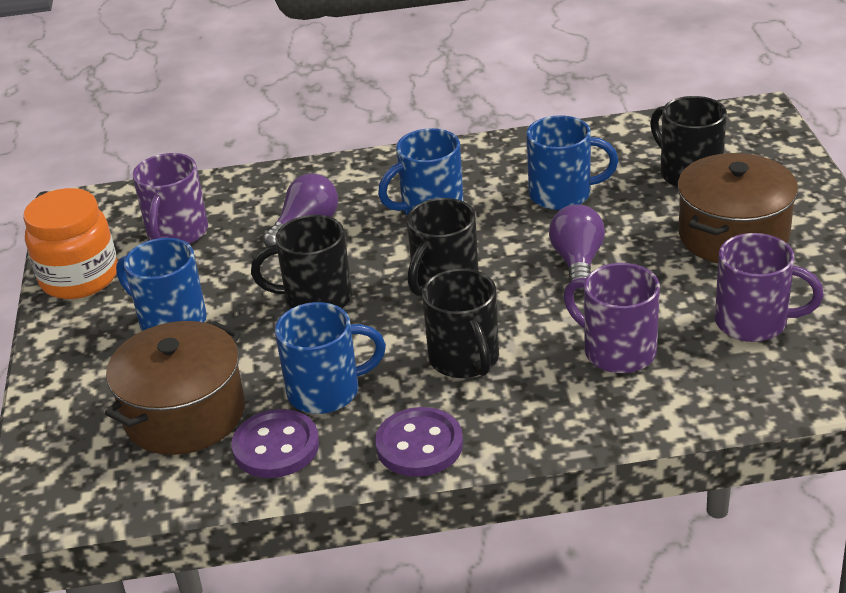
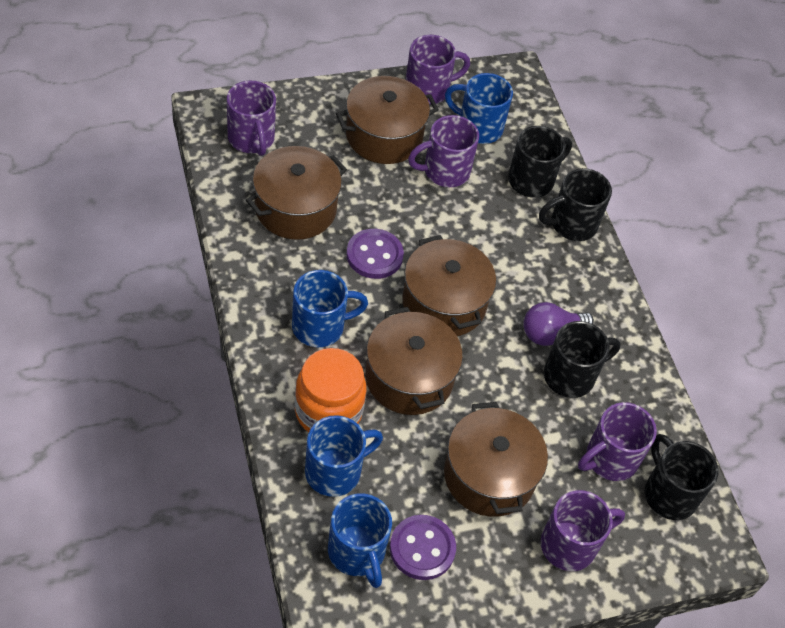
brown pot: [105,321,245,455] [677,153,798,263] = 2 -> [246,146,347,240] [336,76,439,164] [365,307,463,415] [402,235,496,336] [444,402,548,517] = 5
purple light bulb: [263,173,338,247] [549,204,605,292] = 2 -> [523,302,594,346] = 1
purple mug: [133,153,208,244] [564,263,660,373] [715,233,824,342] = 3 -> [227,81,276,156] [405,35,470,105] [408,115,479,187] [541,490,625,571] [578,402,657,481] = 5

